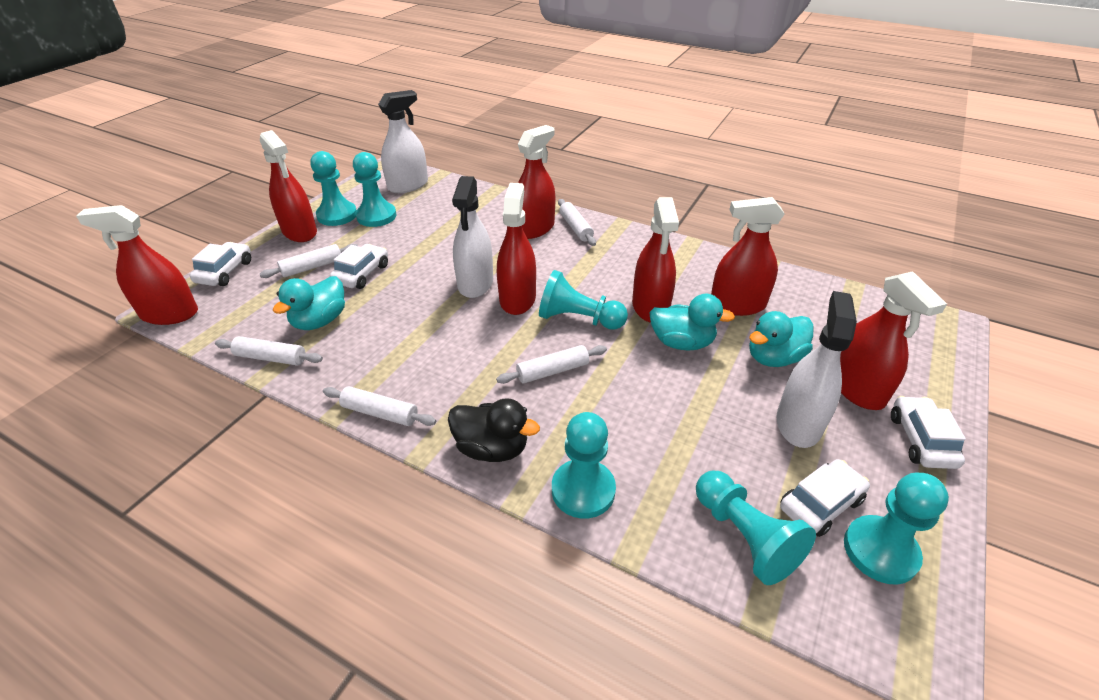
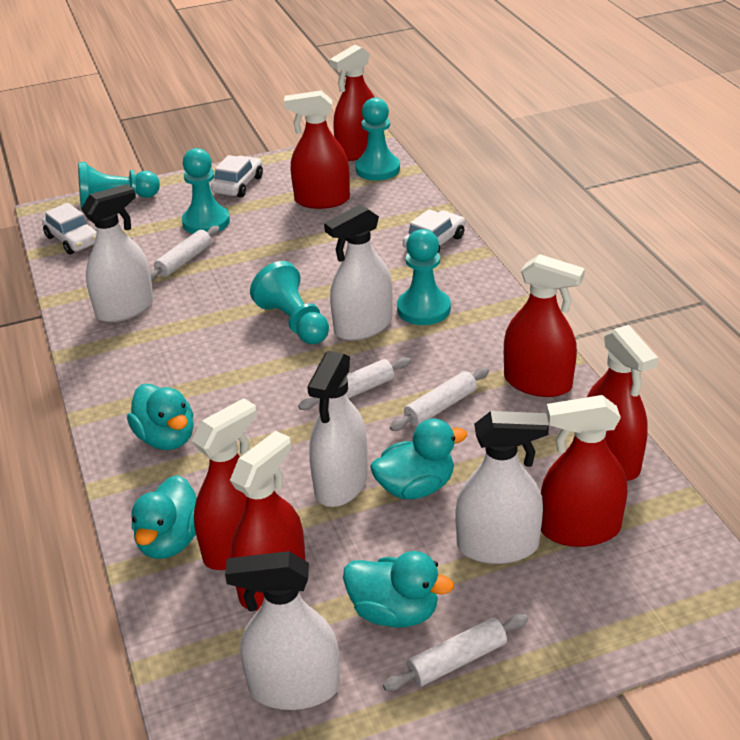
black duck: [448,398,540,462] = 1 -> none = 0
turquoise duck: [273,276,345,330] [649,294,735,351] [749,311,813,367] = 3 -> [127,384,194,450] [131,475,197,559] [343,551,454,627] [370,419,467,499] = 4
turquoise pawn: [310,151,356,226] [353,152,396,227] [539,270,628,330] [552,412,616,518] [696,471,816,585] [844,473,949,585] = 6 -> [78,162,160,208] [182,148,230,234] [250,261,329,344] [355,98,400,181] [397,229,451,325] = 5
white car: [190,242,251,286] [330,244,388,289] [780,459,870,537] [891,396,966,469] = 4 -> [42,203,97,254] [211,155,263,197] [403,209,465,253] = 3
white rolling pin: [215,336,323,366] [260,244,358,278] [323,386,436,426] [496,345,607,384] [558,199,596,246] = 5 -> [150,226,220,281] [298,357,411,410] [383,614,528,691] [390,367,489,431] = 4
white spray bottle: [378,90,428,193] [452,176,493,298] [777,291,857,448] = 3 -> [81,184,154,322] [225,551,340,710] [307,351,368,507] [324,204,393,341] [455,411,549,564] = 5

